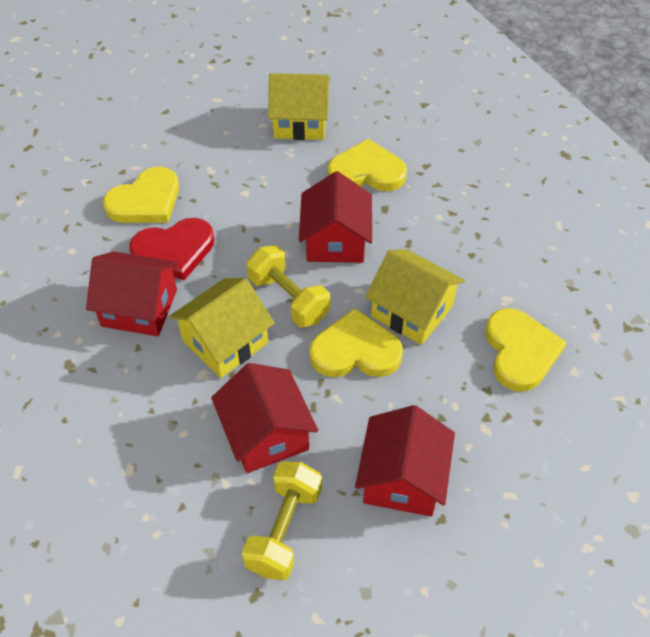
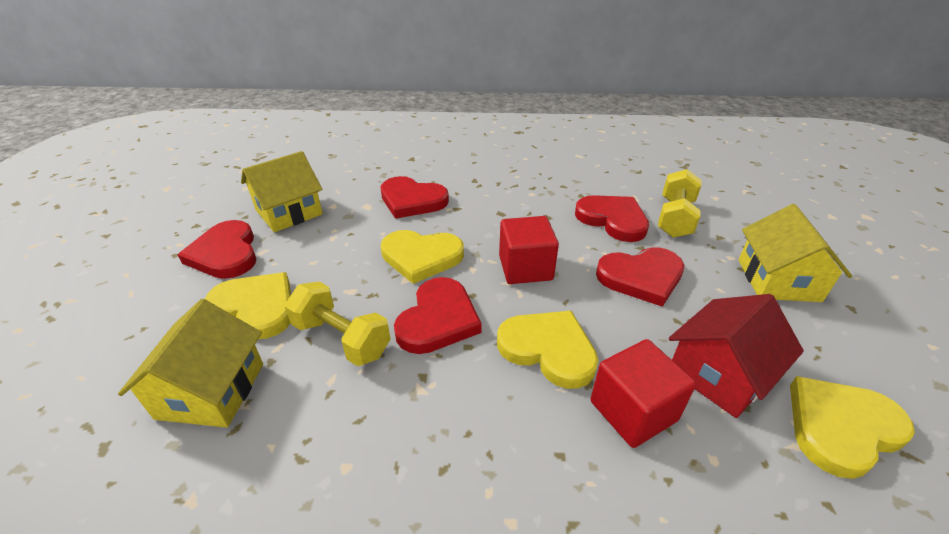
red cube: none = 0 -> [499,216,559,284] [590,339,696,448] = 2
red heart: [129,218,214,280] = 1 -> [178,220,257,279] [380,176,449,219] [394,277,482,354] [575,195,649,242] [596,247,684,307] = 5
red house: [86,251,178,336] [211,363,318,473] [299,171,372,263] [355,405,455,517] = 4 -> [669,294,804,418] = 1

